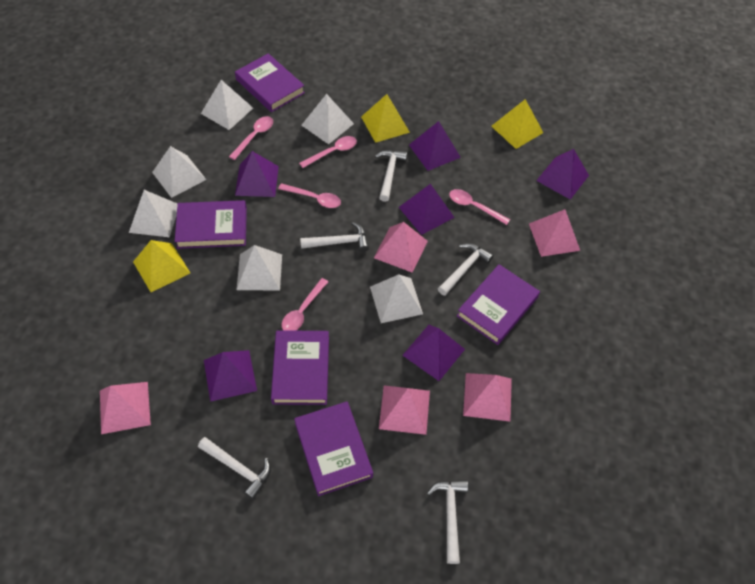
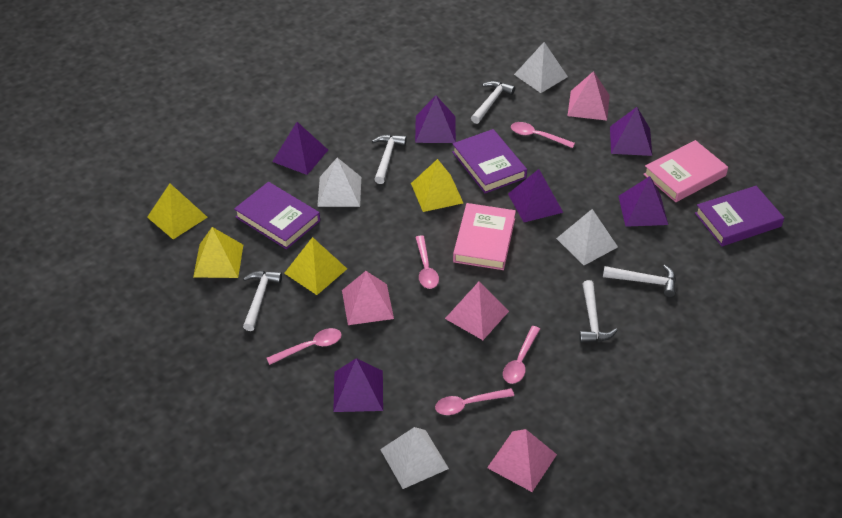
pink book: none = 0 -> [453,203,516,270] [643,140,728,202] = 2
pink pyramid: [100,382,151,434] [374,222,428,273] [379,386,430,435] [463,373,512,422] [529,209,580,257] = 5 -> [342,271,394,325] [445,282,509,340] [487,429,557,492] [568,71,610,121] = 4
purple book: [174,200,247,249] [235,53,305,112] [271,330,329,405] [294,401,373,496] [457,264,540,345] = 5 -> [234,182,320,249] [452,129,527,193] [695,186,784,246] = 3
white pyramid: [129,190,178,237] [152,146,206,198] [201,80,253,130] [237,245,282,290] [301,94,354,144] [370,274,423,323] = 6 -> [317,158,361,207] [380,427,449,489] [514,42,568,93] [556,209,618,265] = 4
yellow pyramid: [133,240,190,292] [361,94,410,143] [491,99,543,149] = 3 -> [147,183,208,239] [193,227,243,278] [284,237,347,295] [411,159,463,212] = 4

